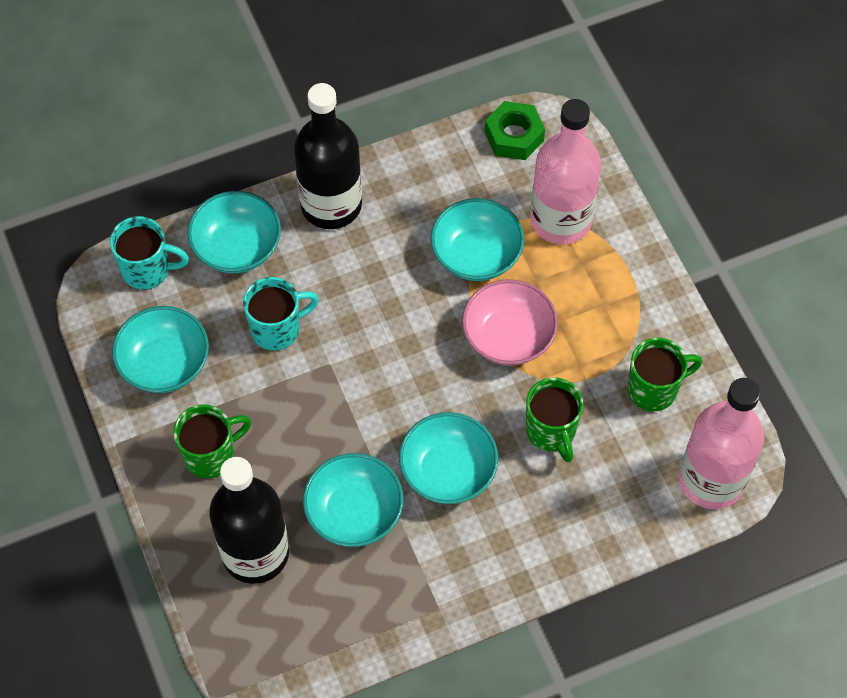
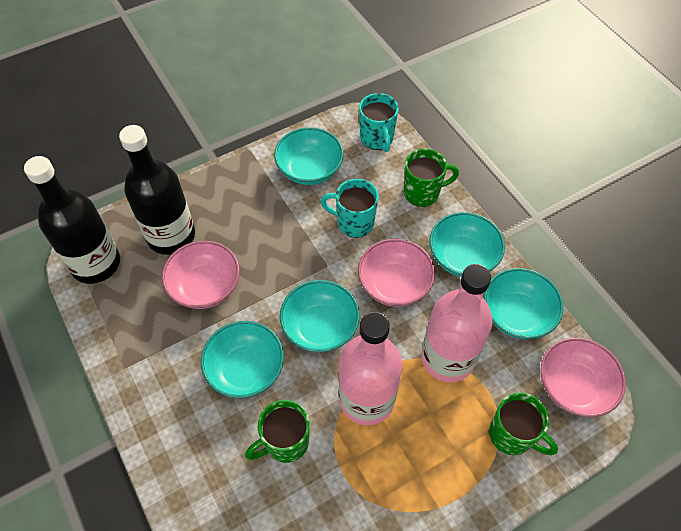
green nut: [485,101,545,160] = 1 -> none = 0
pink bowl: [462,279,558,366] = 1 -> [162,241,240,309] [358,239,435,307] [540,338,626,417] = 3

